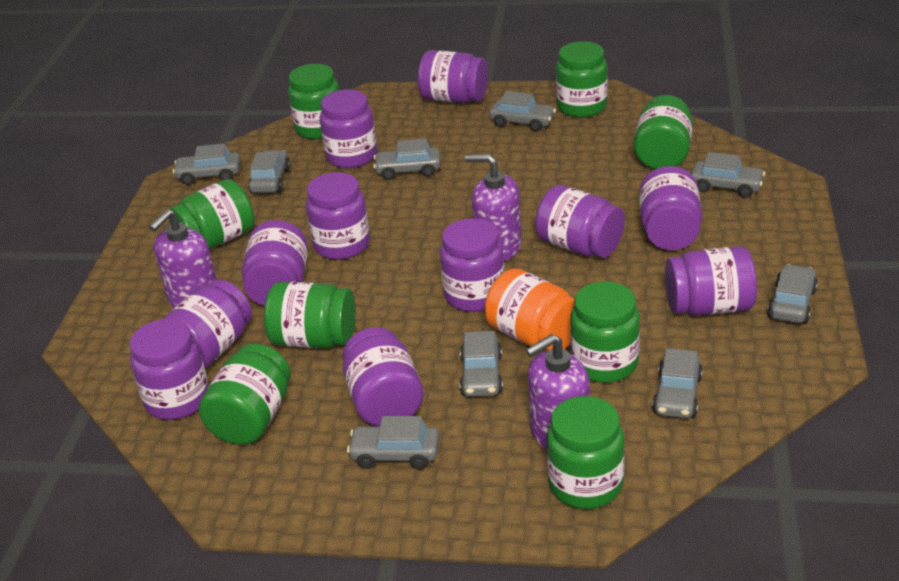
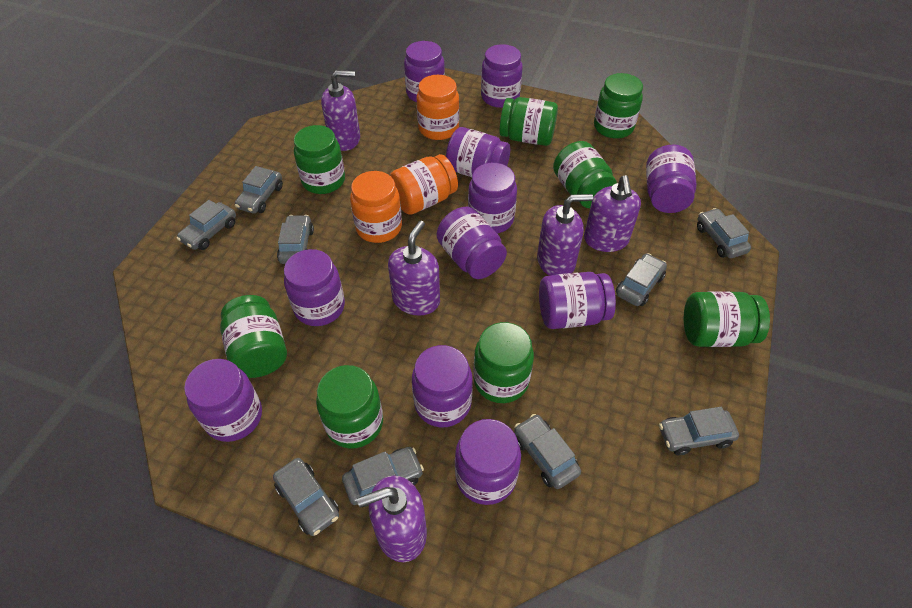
orange jar: [485,268,575,351] = 1 -> [350,171,402,243] [390,154,458,215] [417,75,459,140] = 3
purple soap dispenser: [149,209,217,308] [465,154,522,261] [526,334,590,449] = 3 -> [321,70,360,151] [357,476,427,562] [388,220,440,316] [537,194,593,276] [584,175,641,252] = 5

